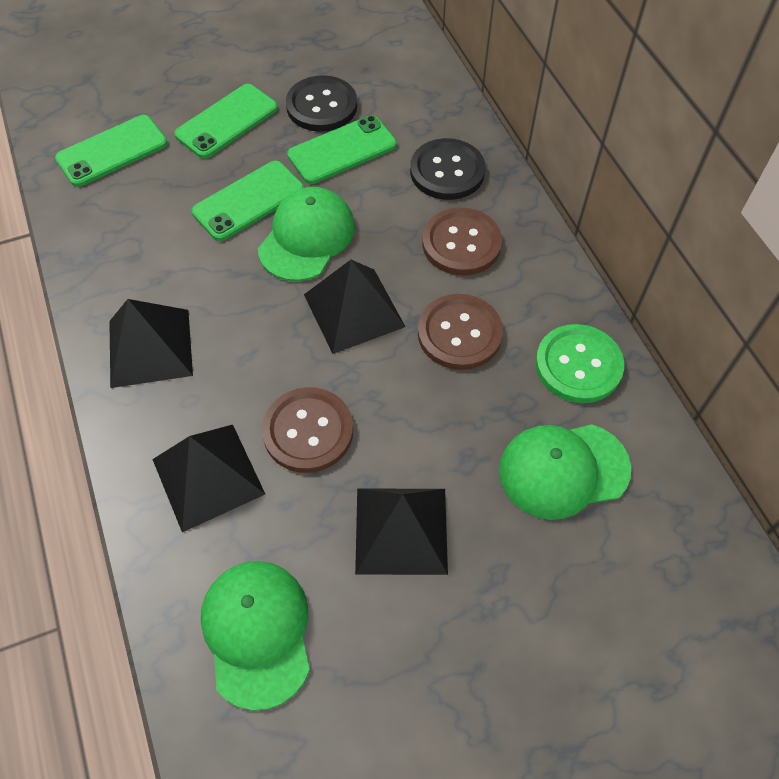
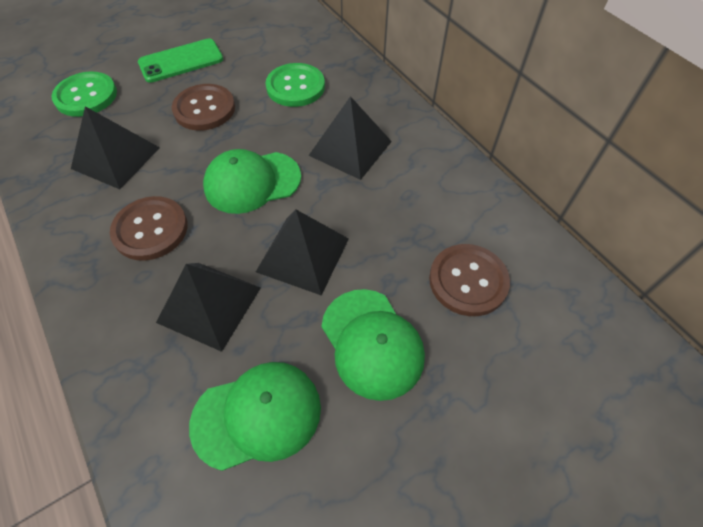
black button: [286,75,357,132] [410,138,486,200] = 2 -> none = 0
green button: [535,324,624,403] = 1 -> [52,71,117,117] [266,63,325,107] = 2
green phone: [55,115,168,187] [174,84,278,159] [192,161,304,241] [287,115,397,184] = 4 -> [138,38,223,83] = 1

